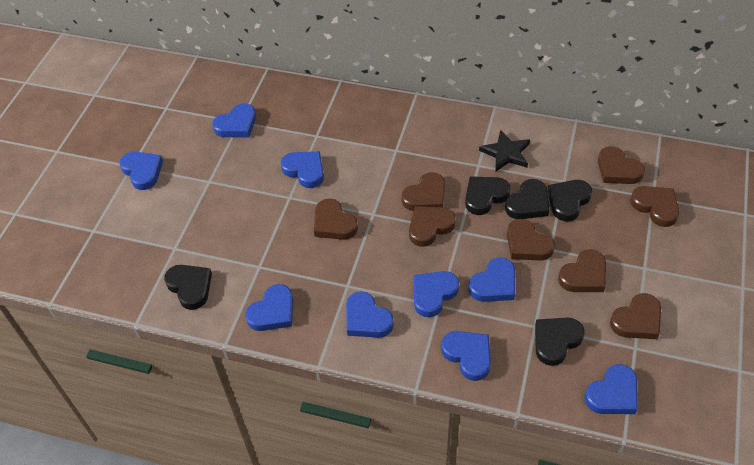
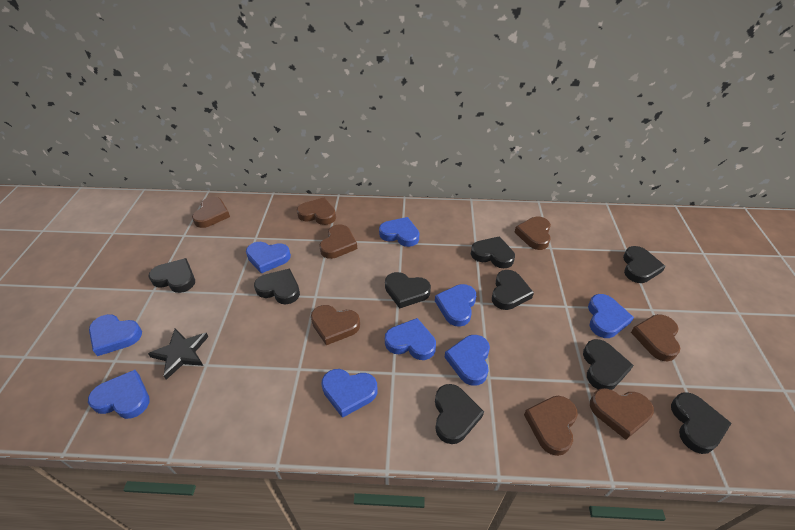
black heart: [164,265,212,310] [465,176,510,215] [505,179,549,219] [535,318,585,366] [547,180,592,221] = 5 -> [148,258,195,293] [254,268,300,304] [385,272,431,309] [435,384,484,444] [471,236,515,268] [492,270,534,310] [583,339,634,390] [623,246,666,283] [671,392,732,454] = 9

